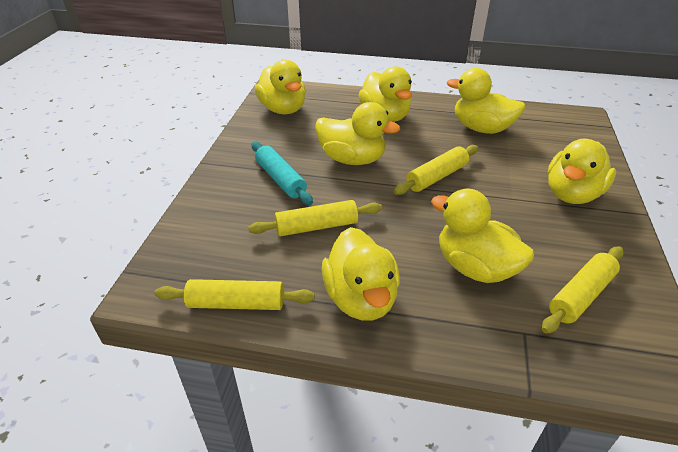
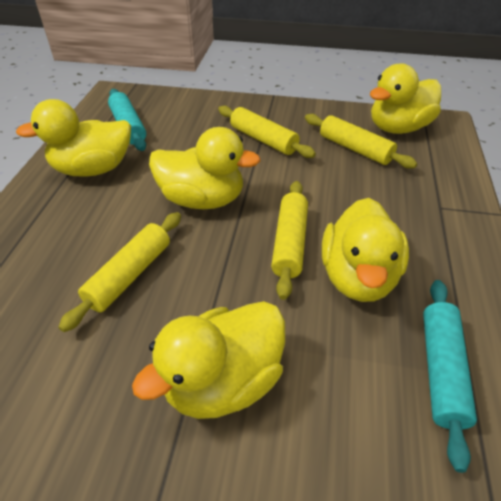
turquoise rolling pin: [252,141,313,205] = 1 -> [108,89,146,151] [423,280,477,473] = 2
yellow duck: [255,60,306,114] [315,102,400,165] [321,227,400,321] [359,66,412,122] [431,189,534,283] [447,68,526,134] [548,139,616,204] = 7 -> [16,99,131,177] [132,301,285,419] [149,127,261,209] [322,198,409,302] [370,63,441,134] = 5

